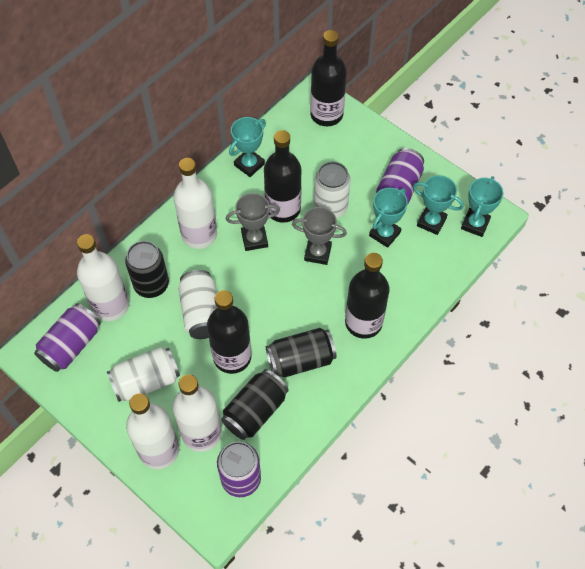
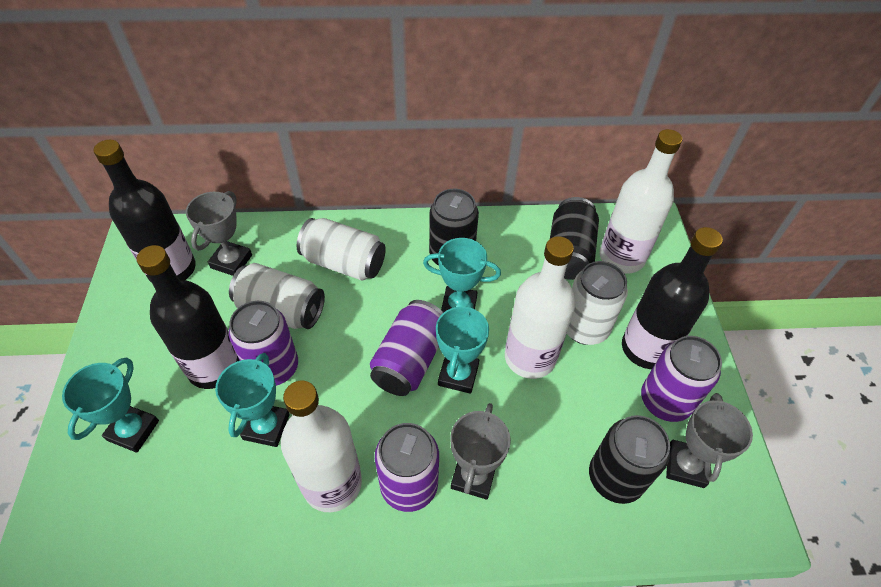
black bottle: [207,290,252,374] [264,130,301,223] [310,30,347,126] [345,253,390,339] = 4 -> [94,140,196,283] [137,245,240,389] [622,227,723,369] = 3
grey trophy: [226,193,280,251] [292,207,347,265] = 2 -> [186,191,252,276] [450,403,511,500] [666,393,753,488] = 3
purple can: [34,303,101,372] [217,441,261,497] [376,148,424,203] = 3 -> [229,301,298,386] [370,300,443,396] [375,423,439,512] [641,336,722,422] = 4
white bottle: [77,234,129,321] [126,393,179,469] [173,158,217,249] [173,374,222,452] = 4 -> [281,381,362,512] [505,236,575,379] [600,129,682,273] = 3

